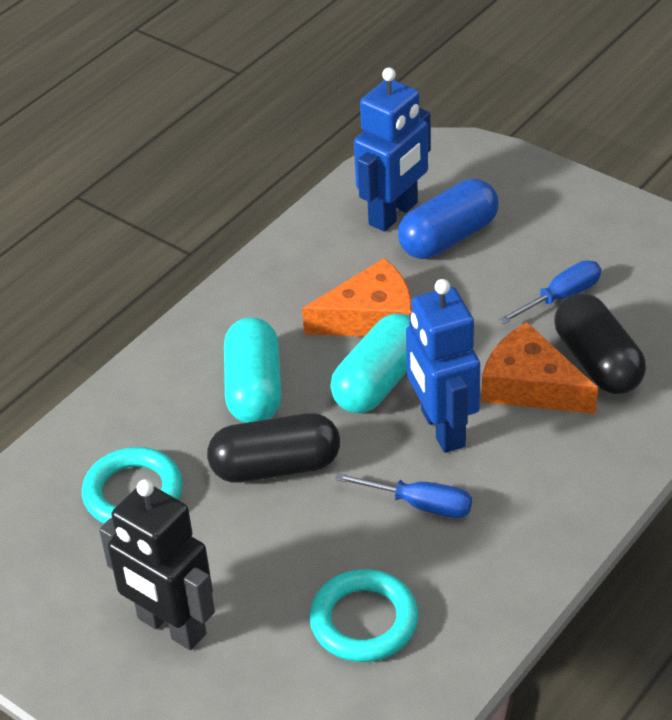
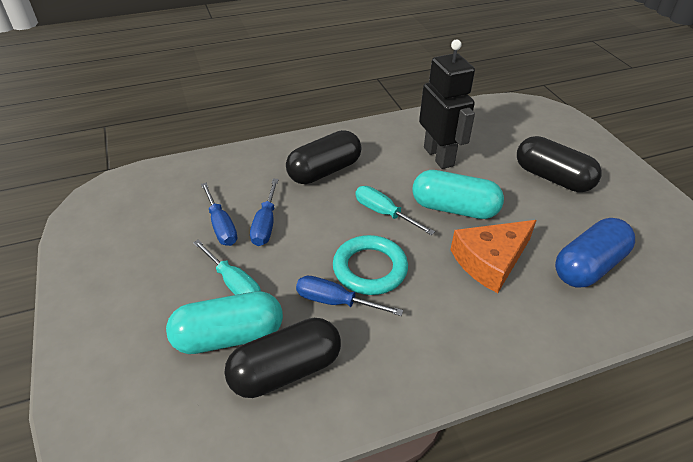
black capsule: [207,413,340,483] [554,293,646,394] = 2 -> [224,318,341,398] [286,130,361,184] [517,136,602,192] = 3
blue robot: [354,68,431,232] [406,279,480,453] = 2 -> none = 0
blue screwdriver: [335,473,472,518] [498,260,601,324] = 2 -> [201,183,237,246] [250,179,279,246] [296,276,403,316] = 3
orange cheese: [302,258,412,337] [482,322,598,414] = 2 -> [450,220,537,293] = 1
turquoise ring: [82,447,183,524] [309,569,418,662] = 2 -> [333,235,408,295] = 1
turquoise screwdriver: none = 0 -> [193,240,261,295] [356,186,435,235] = 2

